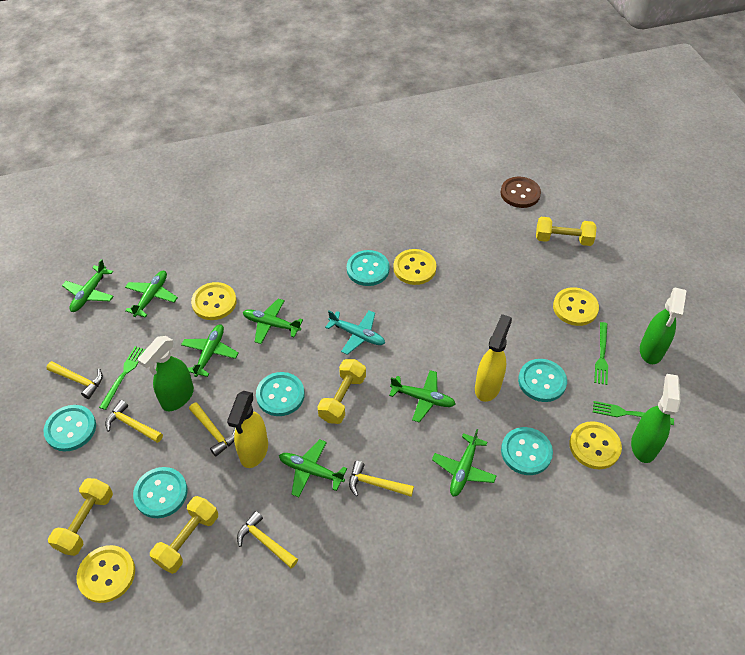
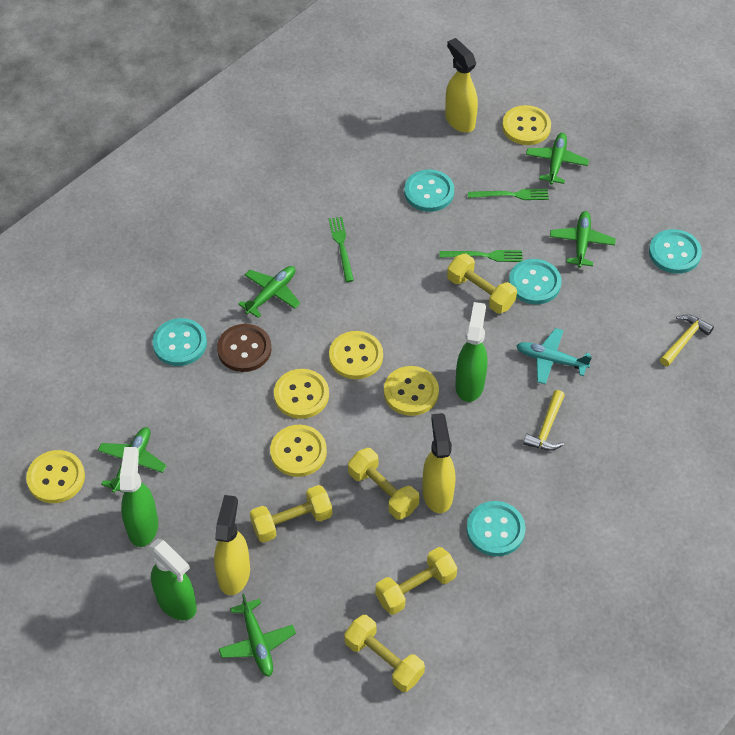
green plane: [62,259,114,312] [125,271,178,318] [181,325,239,377] [243,299,303,344] [279,439,347,497] [389,370,456,422] [432,429,496,497] = 7 -> [98,427,167,493] [219,593,296,677] [238,266,300,318] [526,133,589,185] [550,211,616,268] = 5
turquoise button: [43,405,96,451] [133,467,187,518] [256,372,305,416] [347,250,390,286] [501,427,553,475] [518,359,567,402] = 6 -> [152,318,207,366] [404,170,454,212] [466,501,526,556] [509,259,562,304] [649,229,702,274] = 5
yellow button: [77,545,135,603] [191,282,237,320] [393,249,436,285] [553,287,599,326] [569,421,622,469] = 5 -> [26,450,85,503] [270,425,327,477] [274,369,329,419] [329,331,383,379] [384,366,439,416] [502,105,551,145] = 6
yellow dumbbell: [48,478,113,556] [150,496,218,574] [317,359,366,424] [536,217,597,246] = 4 -> [250,485,333,543] [344,615,425,692] [348,448,419,520] [375,547,457,615] [447,254,517,314] = 5
yellow hammer: [46,361,103,399] [105,400,163,443] [189,402,235,457] [237,511,298,569] [349,461,414,497] = 5 -> [523,390,565,451] [660,314,714,366] = 2
yellow spray bottle: [227,391,268,468] [475,314,512,402] = 2 -> [214,495,250,595] [422,413,455,513] [445,38,478,133] = 3

